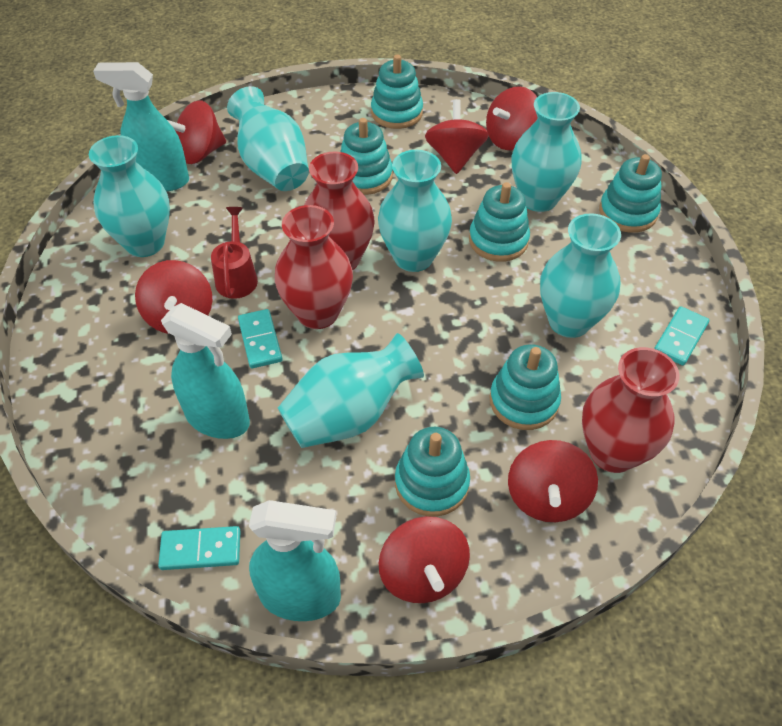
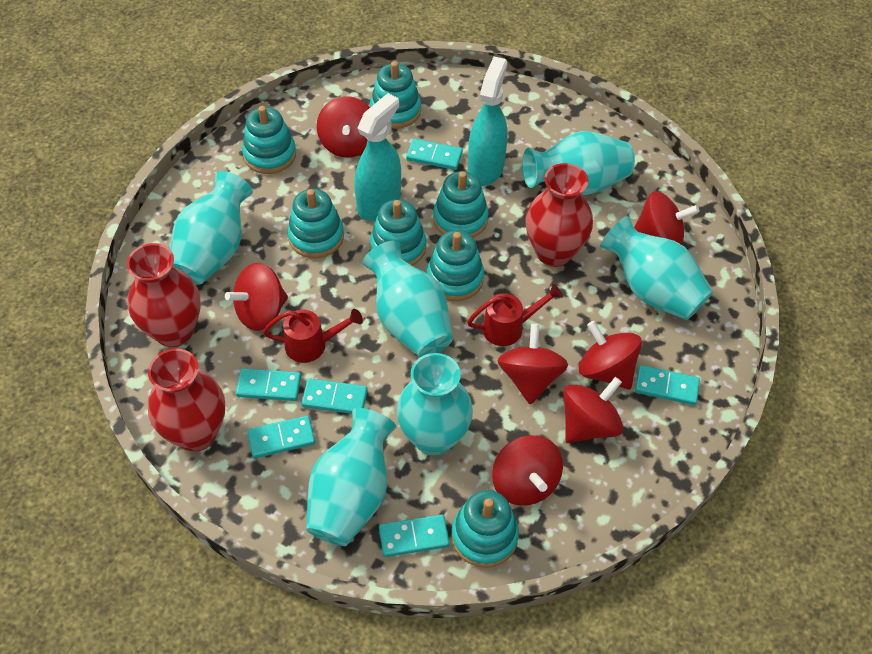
red spinning top: [135,260,212,334] [167,101,226,164] [379,516,470,603] [425,99,489,174] [486,86,538,150] [508,440,598,522] = 6 -> [225,263,288,331] [317,96,370,158] [492,435,563,505] [497,324,568,404] [563,377,623,443] [579,321,642,389] [634,191,700,245] = 7
red watering can: [211,207,258,299] = 1 -> [263,309,363,363] [467,284,563,346] = 2
turquoise domino: [158,526,240,570] [238,309,282,368] [654,306,709,366] = 3 -> [236,368,301,401] [247,416,315,458] [301,378,368,414] [379,515,450,557] [406,139,463,170] [635,365,700,405] = 6
turquoise spray bottle: [93,62,189,191] [161,303,250,439] [249,500,341,621] = 3 -> [354,93,401,221] [468,56,507,186] = 2
turquoise stacking toy: [340,118,393,195] [371,55,423,129] [395,427,470,517] [469,182,530,262] [490,344,561,430] [599,154,662,233] = 6 -> [242,106,296,174] [287,189,344,258] [370,61,421,129] [370,199,426,266] [427,231,484,301] [433,171,489,238] [451,490,519,568] = 7

